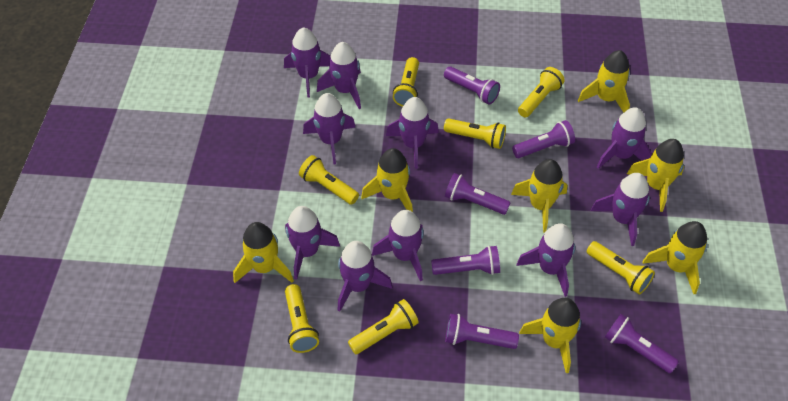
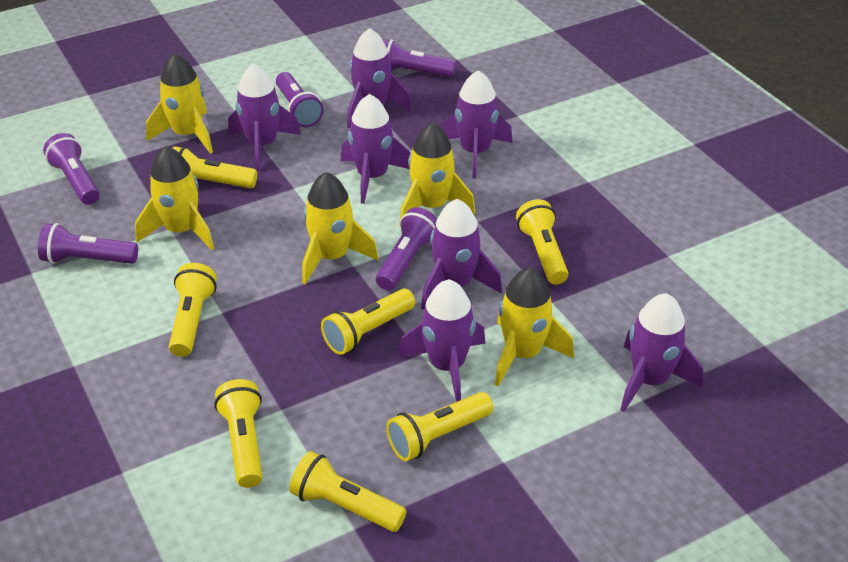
purple flashlight: [431,246,500,275] [444,66,500,104] [445,173,511,215] [445,314,519,349] [512,120,575,158] [605,314,679,373] = 6 -> [38,223,138,264] [43,133,100,205] [276,72,324,127] [376,207,437,290] [383,39,456,77] = 5
purple rocket: [284,27,331,98] [285,206,340,279] [303,93,355,165] [317,42,361,109] [338,241,392,312] [372,210,424,281] [386,97,439,169] [517,223,575,297] [591,173,650,246] [597,107,652,169] = 10 -> [228,64,301,171] [341,94,411,204] [347,28,412,128] [398,279,485,402] [421,199,502,310] [441,70,513,178] [620,293,703,412] = 7
yellow rocket: [233,222,294,283] [361,148,413,212] [511,159,568,233] [519,298,581,373] [578,50,630,113] [627,139,684,212] [642,221,707,294] = 7 -> [135,146,214,250] [146,53,213,154] [302,172,379,284] [399,122,475,227] [495,267,574,386] = 5

